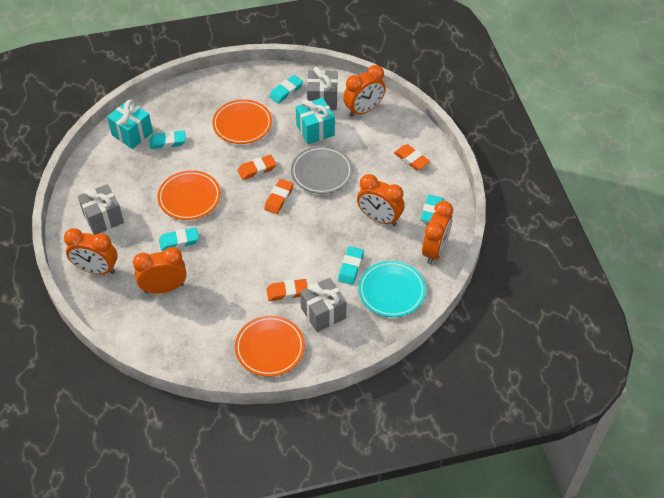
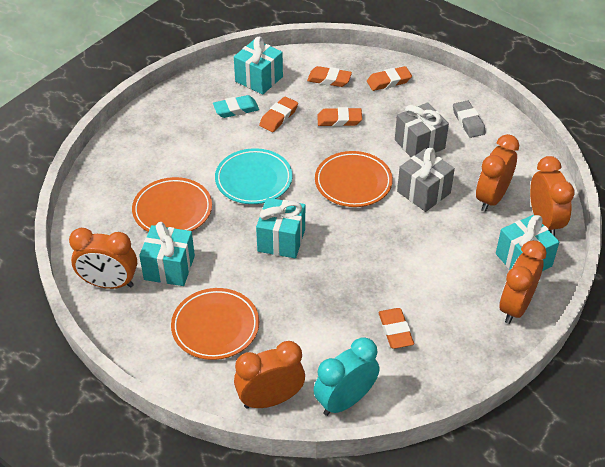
grey eraser: none = 0 -> [453,101,486,138] = 1
grey gift: [78,184,124,235] [300,278,347,332] [307,67,338,110] = 3 -> [395,102,449,157] [397,148,455,212] = 2
grey plate: [291,146,353,194] = 1 -> none = 0
orange eraser: [237,155,276,180] [264,179,293,214] [266,279,307,301] [394,144,430,170] = 4 -> [259,96,298,132] [307,66,352,87] [317,107,362,127] [367,66,412,91] [378,308,414,349] = 5
turquoise clock: none = 0 -> [313,337,379,416] = 1
turquoise eraser: [149,131,186,149] [159,227,199,251] [269,75,303,103] [338,246,364,285] [420,195,444,222] = 5 -> [213,95,259,118] = 1
turquoise gift: [107,100,153,149] [296,98,335,144] = 2 -> [139,222,195,286] [234,37,283,95] [256,198,305,258] [496,215,559,271] = 4

